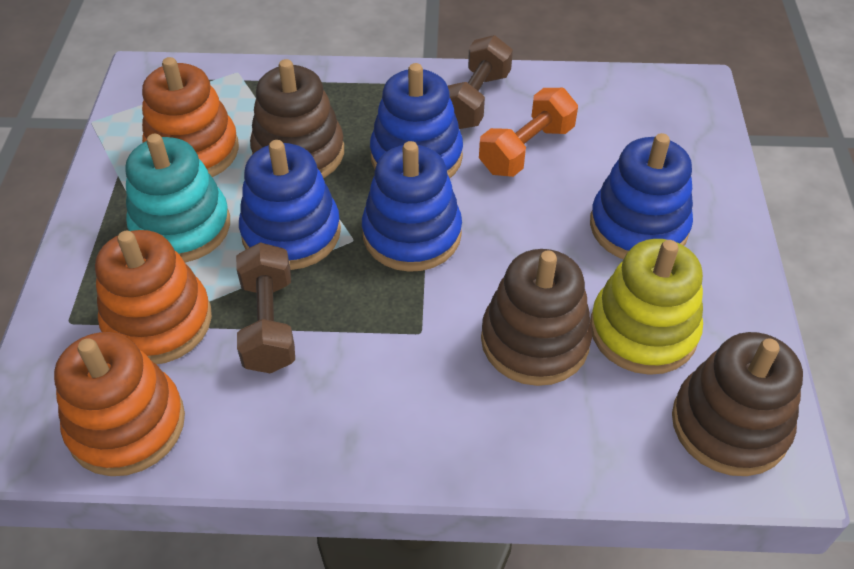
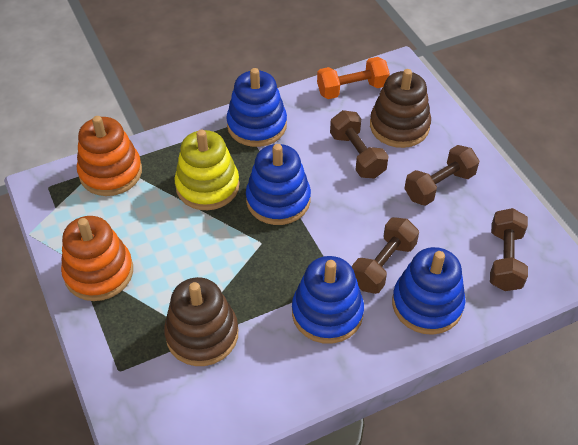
brown dumbbell: [236,242,295,373] [448,35,513,129] = 2 -> [330,110,388,178] [352,217,419,294] [404,145,479,206] [490,208,528,291] = 4
brown stacking toy: [250,59,344,178] [481,249,592,386] [672,332,803,476] = 3 -> [164,277,238,366] [370,69,431,148] = 2
orange stacking toy: [54,332,185,476] [95,230,212,364] [142,57,239,177] = 3 -> [61,216,133,301] [77,116,142,196] = 2
turquoise stacking toy: [125,134,230,262] = 1 -> none = 0

